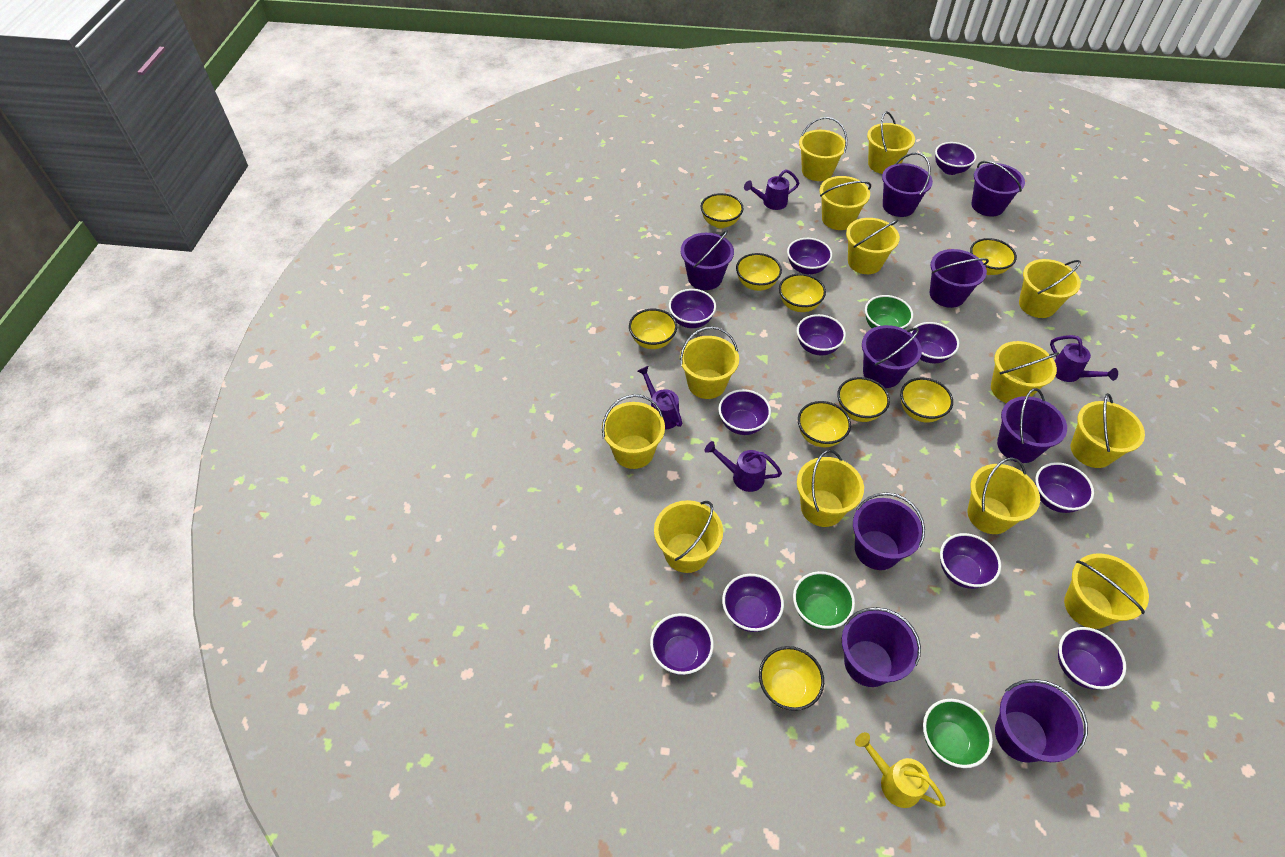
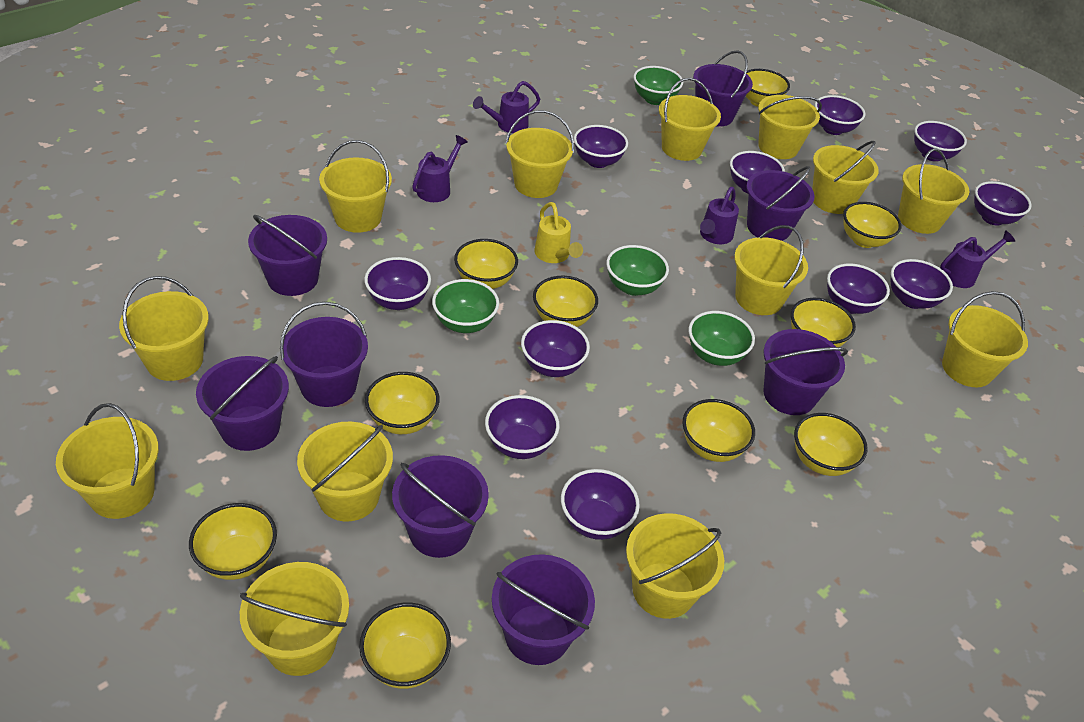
green bowl: [793,571,855,630] [865,295,913,329] [923,699,993,768] = 3 -> [432,279,499,333] [606,245,669,296] [633,66,683,105] [689,311,755,366] = 4
purple bucket: [681,230,734,290] [842,607,921,687] [853,492,925,570] [862,325,922,388] [882,152,933,217] [929,249,989,308] [971,161,1025,217] [995,679,1088,763] [997,388,1067,463] = 9 -> [196,356,289,451] [248,215,327,296] [280,302,368,407] [392,455,489,558] [492,554,595,665] [693,50,753,127] [746,166,815,241] [763,329,848,415] = 8
yellow bowl: [629,309,677,349] [701,193,744,228] [736,253,782,291] [759,646,824,711] [779,274,826,312] [798,401,851,447] [837,377,890,422] [900,378,953,423] [970,238,1017,275] = 9 -> [189,503,277,580] [359,603,451,689] [365,372,440,434] [454,239,518,289] [533,276,598,327] [683,399,755,462] [745,69,790,107] [791,298,856,347] [794,413,868,476] [843,202,901,248] = 10

